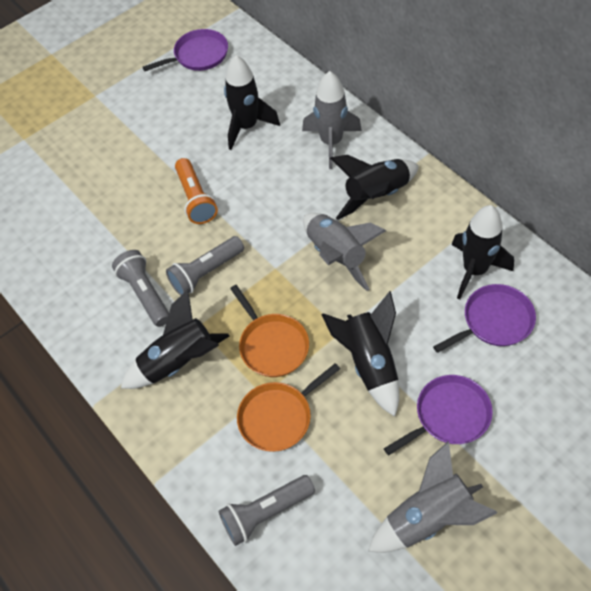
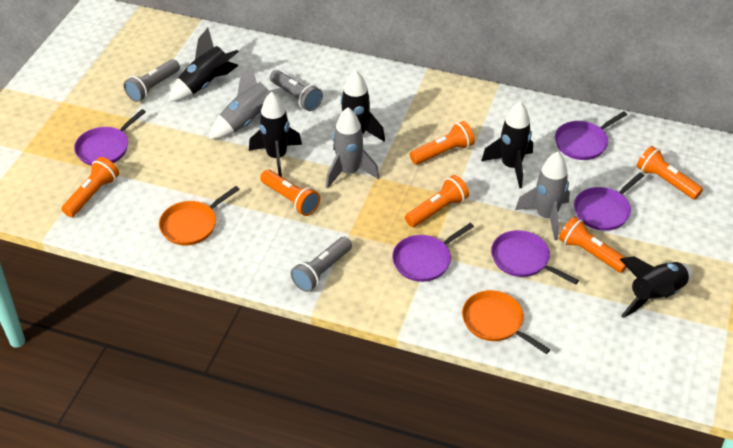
orange flashlight: [175,158,218,224] = 1 -> [61,157,119,217] [260,170,320,216] [405,175,469,227] [410,121,475,165] [559,217,626,273] [637,146,703,200] = 6
purple pan: [143,29,228,71] [384,375,493,455] [433,284,536,353] = 3 -> [74,109,146,166] [392,223,474,282] [491,230,579,285] [555,111,627,160] [574,172,644,231] = 5

